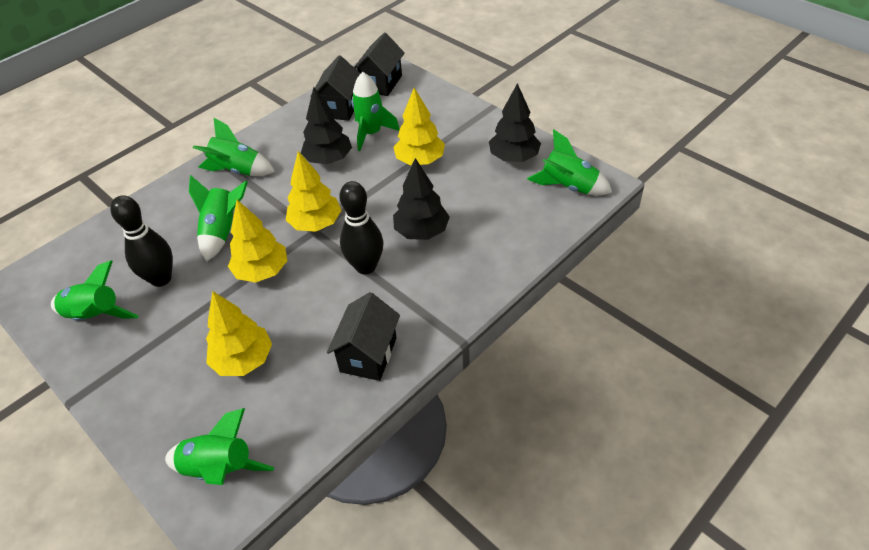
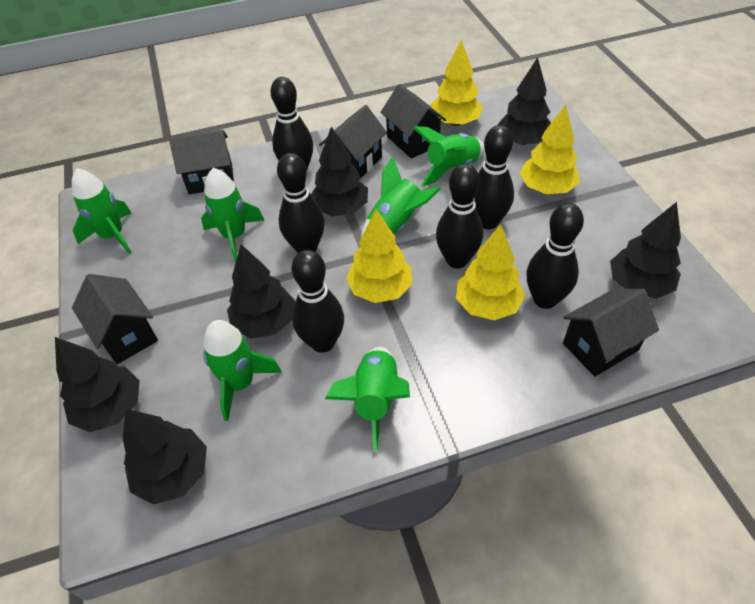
black bowling pin: [110,195,173,287] [339,181,383,274] = 2 -> [270,77,313,170] [277,153,325,253] [292,250,344,353] [436,164,483,268] [474,125,514,229] [526,203,584,309] = 6
black house: [310,55,361,121] [327,292,400,381] [354,32,405,96] = 3 -> [72,274,158,364] [169,130,234,194] [319,105,387,178] [380,84,446,159] [563,289,659,377] = 5
black tree: [301,87,352,164] [393,158,450,240] [489,83,541,162] = 3 -> [55,337,140,432] [123,409,207,504] [227,244,295,338] [311,127,368,216] [498,57,551,145] [610,202,681,299] = 6

